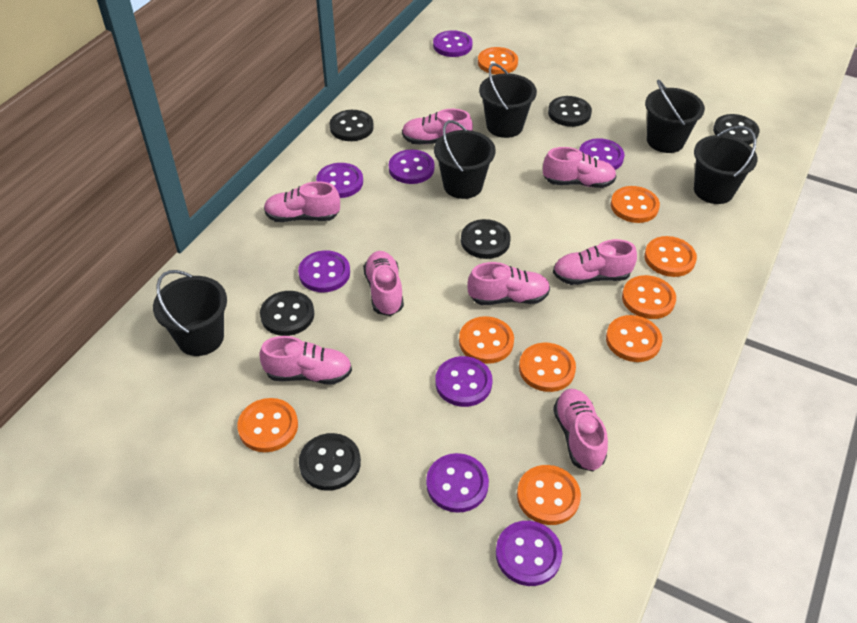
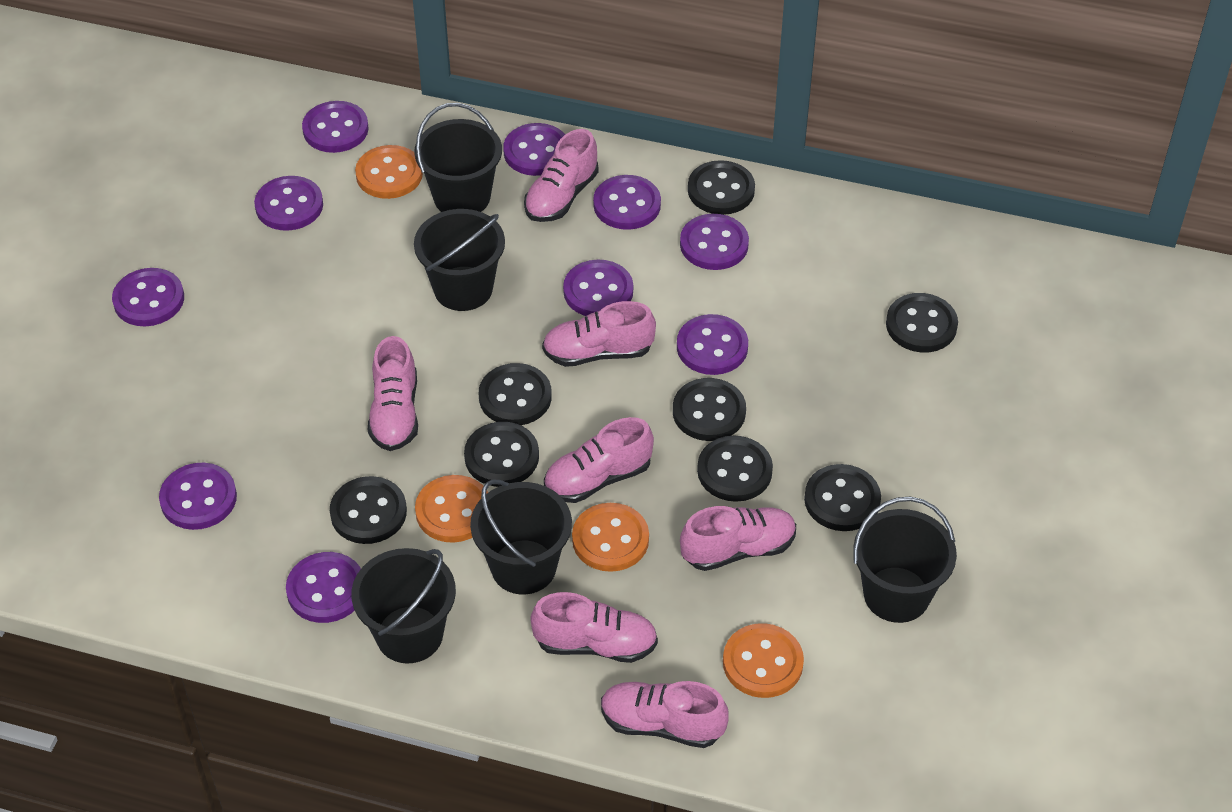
black button: [260,291,314,336] [299,433,361,491] [329,110,374,141] [461,219,511,259] [548,96,592,127] [713,114,760,145] = 6 -> [330,476,407,544] [464,422,539,487] [479,363,552,425] [673,378,746,441] [688,160,755,215] [697,436,773,502] [804,464,881,531] [886,293,958,352] = 8
orange button: [237,398,298,452] [459,316,514,364] [478,47,518,75] [517,465,581,525] [519,343,576,392] [606,315,662,362] [611,186,660,223] [622,275,676,319] [644,236,697,277] = 9 -> [355,145,423,199] [415,475,488,543] [572,503,649,572] [723,623,804,698] = 4
pink shoe: [259,336,352,385] [264,181,340,222] [363,251,404,316] [402,109,473,144] [467,262,550,305] [543,147,617,188] [553,239,637,285] [553,389,608,471] = 8 -> [368,336,418,451] [524,129,599,222] [530,592,658,663] [542,301,656,367] [544,417,654,503] [601,681,729,748] [680,506,796,571] = 7
purple button: [298,250,350,292] [316,163,363,198] [389,149,434,184] [426,453,489,513] [433,30,473,57] [435,356,493,407] [496,521,562,586] [579,138,625,170] = 8 -> [112,268,184,326] [159,463,237,530] [254,176,323,231] [286,552,361,623] [302,101,368,153] [503,123,565,176] [563,260,633,316] [593,175,661,230] [677,314,748,375] [680,214,749,270] = 10

